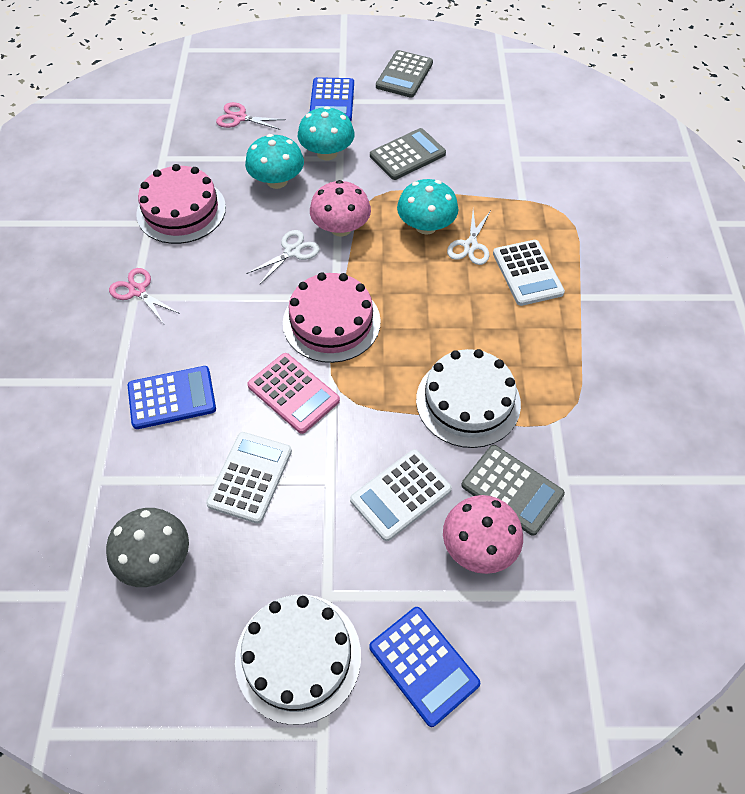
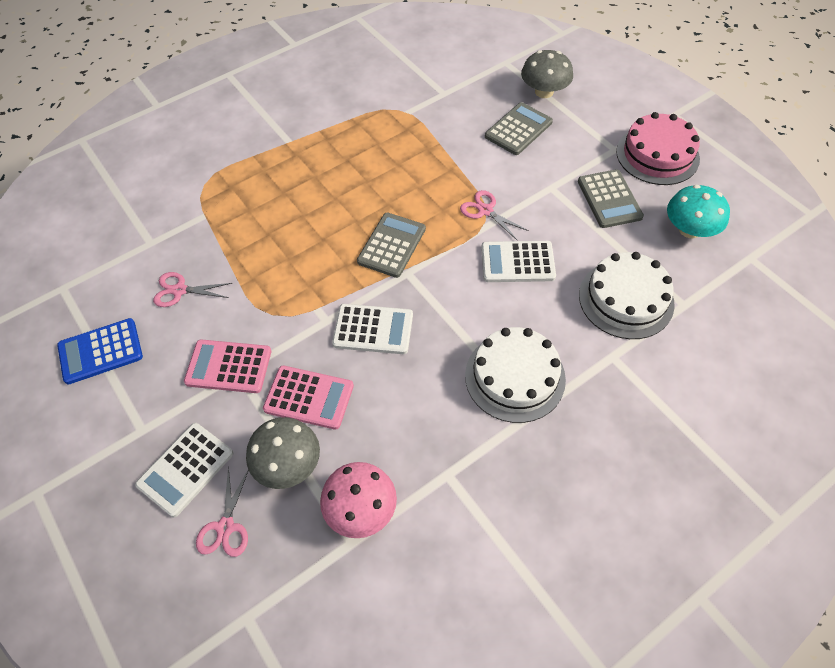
blue calculator: [128,366,216,429] [310,77,354,121] [369,607,480,727] = 3 -> [57,318,143,384] = 1
grey mushroom: [106,508,189,587] = 1 -> [246,417,320,489] [521,50,573,98] = 2
pink cake: [136,164,226,244] [283,272,381,363] = 2 -> [616,112,700,185] = 1
pink calculator: [247,353,340,434] = 1 -> [184,340,271,393] [263,365,354,430] = 2
pink mushroom: [310,180,371,237] [443,495,523,574] = 2 -> [320,462,397,538] = 1
pink scissors: [109,268,180,324] [216,102,286,130] = 2 -> [153,272,232,307] [196,466,249,557] [460,190,529,241] = 3
turquoise mushroom: [245,134,304,189] [298,106,355,160] [397,179,458,235] = 3 -> [667,185,730,238] = 1
white scissors: [246,230,320,285] [447,210,491,265] = 2 -> none = 0

